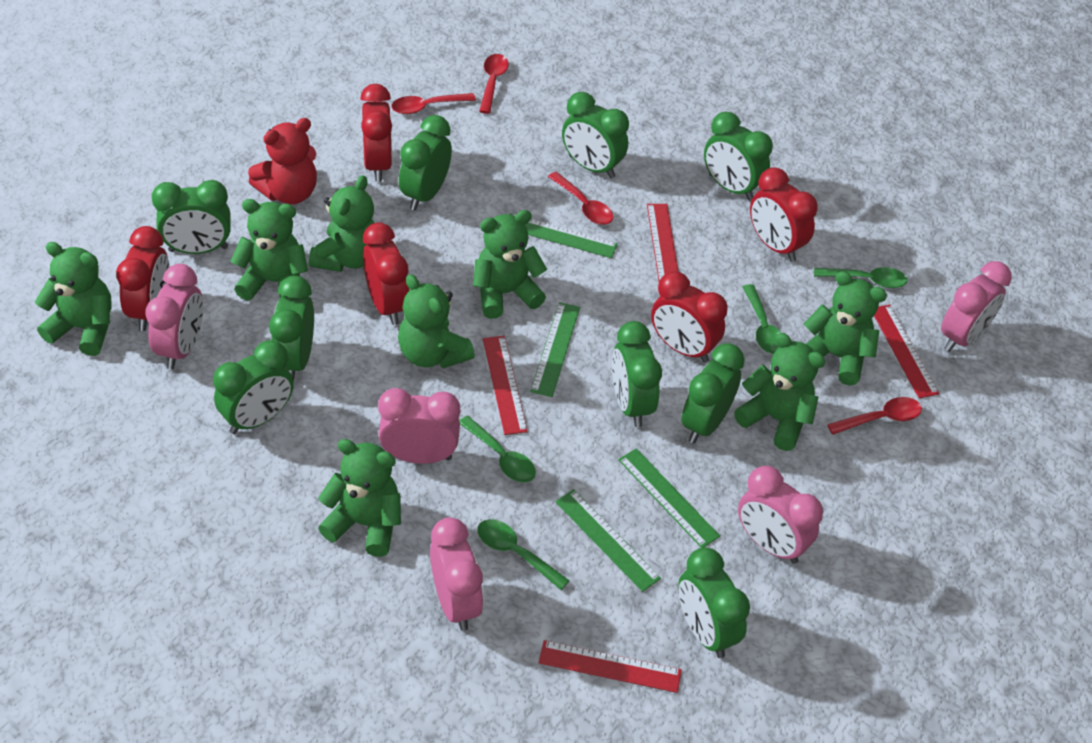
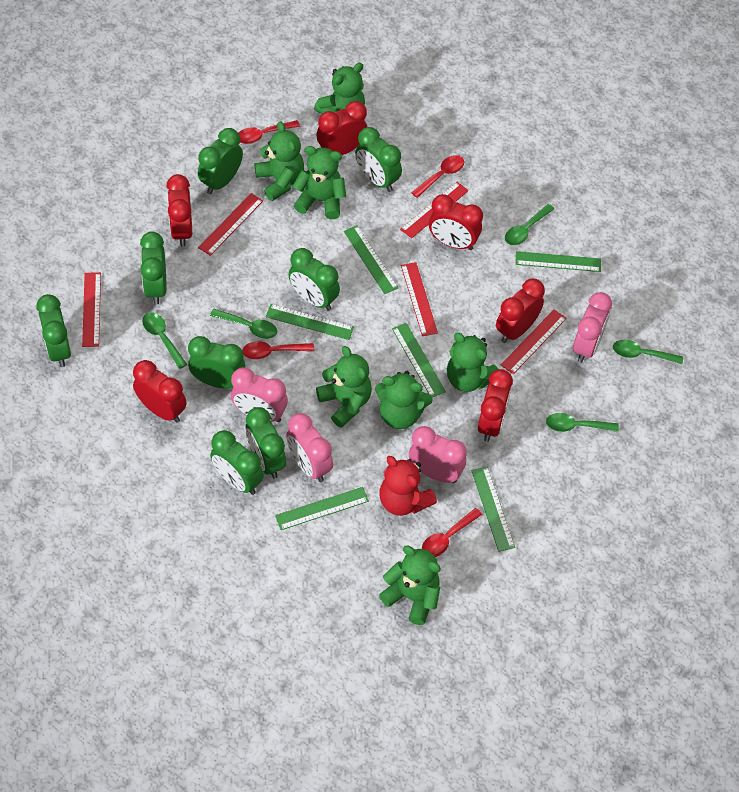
green clock: [151,180,231,254] [213,340,294,434] [269,276,314,382] [399,115,452,210] [562,92,629,178] [612,321,662,427] [678,547,750,658] [681,343,745,444] [704,112,773,201] = 9 -> [36,294,71,367] [140,231,166,305] [188,336,245,388] [198,128,243,194] [210,430,264,495] [245,407,286,479] [288,248,340,311] [355,127,402,192] = 8
green ruler: [510,213,618,258] [530,302,580,397] [555,489,661,592] [618,448,720,548] = 4 -> [265,304,354,340] [275,487,369,530] [344,225,398,294] [392,323,446,397] [471,466,515,552] [515,251,601,272] = 6
green spoon: [460,416,536,483] [477,519,570,590] [742,284,781,354] [814,267,907,288] = 4 -> [142,312,187,369] [210,309,277,339] [505,204,554,245] [546,413,619,432] [613,340,683,364] = 5
green teddy bear: [35,242,112,356] [231,199,308,300] [309,175,375,272] [318,439,401,557] [398,274,475,368] [473,210,547,319] [734,333,826,451] [804,271,887,385] = 8 -> [255,121,304,201] [293,146,346,219] [314,63,365,114] [316,346,372,428] [375,371,433,429] [379,546,441,625] [447,333,498,392] = 7
pink clock: [145,264,203,369] [378,388,460,464] [430,517,484,631] [738,466,823,564] [941,261,1012,352] = 5 -> [231,367,288,422] [286,413,333,482] [409,426,467,483] [573,292,612,363] = 4
red clock: [116,226,170,331] [360,84,392,182] [363,223,410,325] [651,271,728,363] [750,167,818,262] = 5 -> [133,360,187,423] [166,174,192,247] [316,101,367,155] [429,194,483,250] [478,369,513,442] [496,278,545,343] = 6
red ruler: [483,336,528,435] [539,640,682,693] [647,204,679,281] [874,305,939,398] = 4 -> [82,272,101,347] [198,193,263,256] [400,182,469,239] [401,262,438,336] [501,309,567,374] = 5

